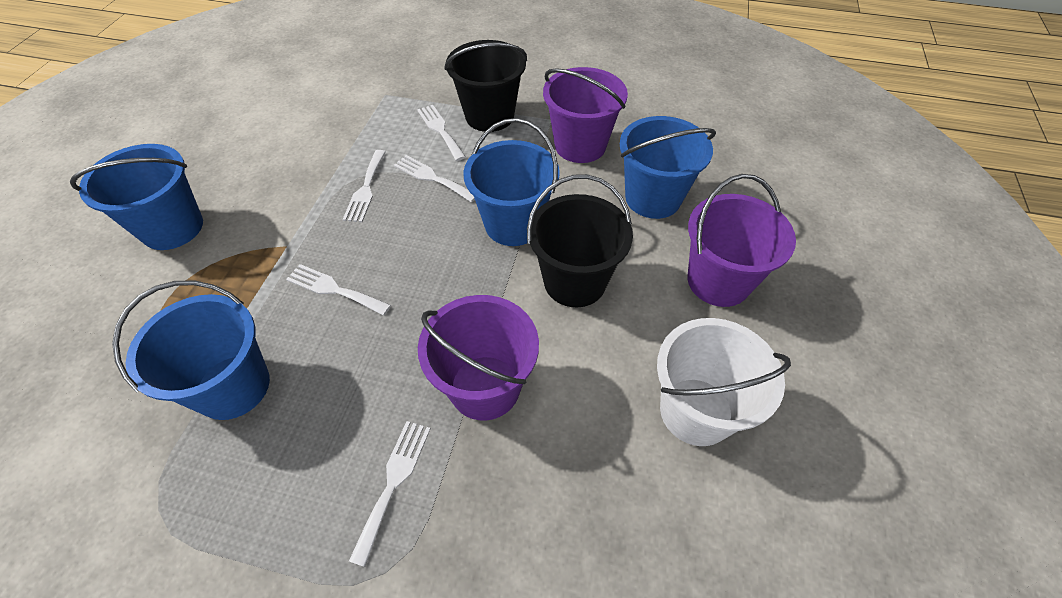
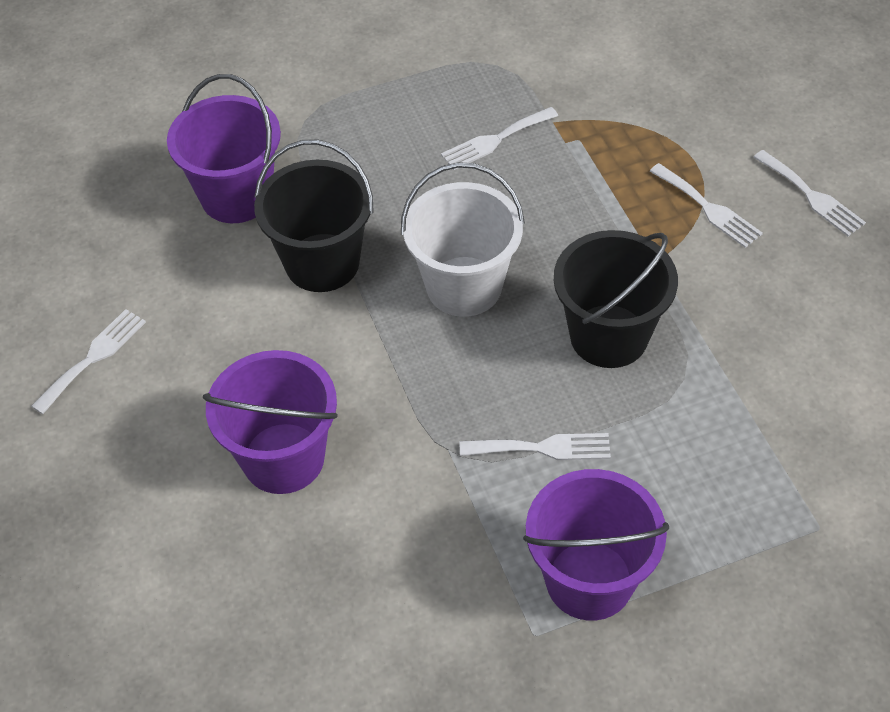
blue bucket: [70,144,203,250] [112,280,270,420] [463,118,560,246] [620,116,716,219] = 4 -> none = 0

